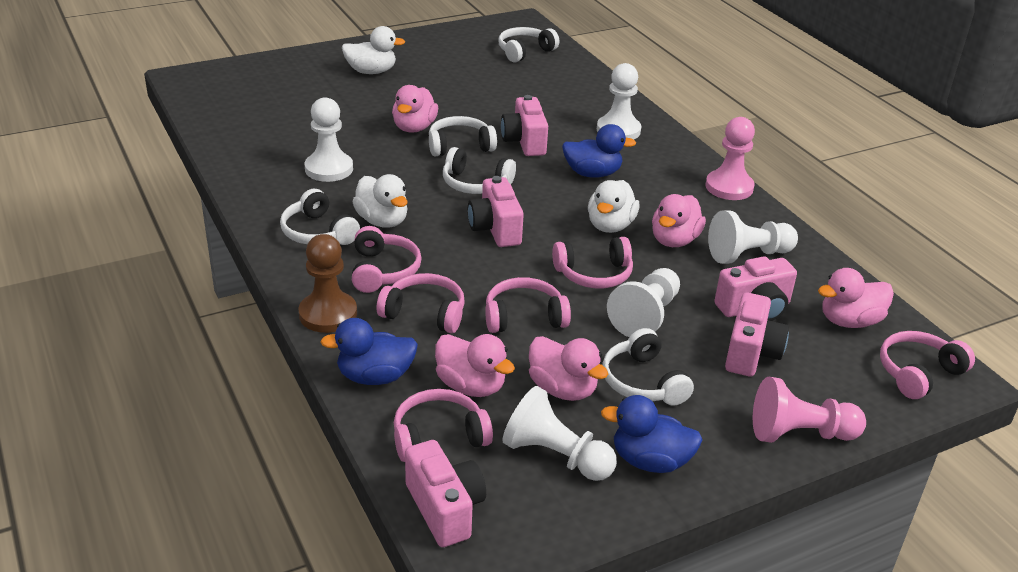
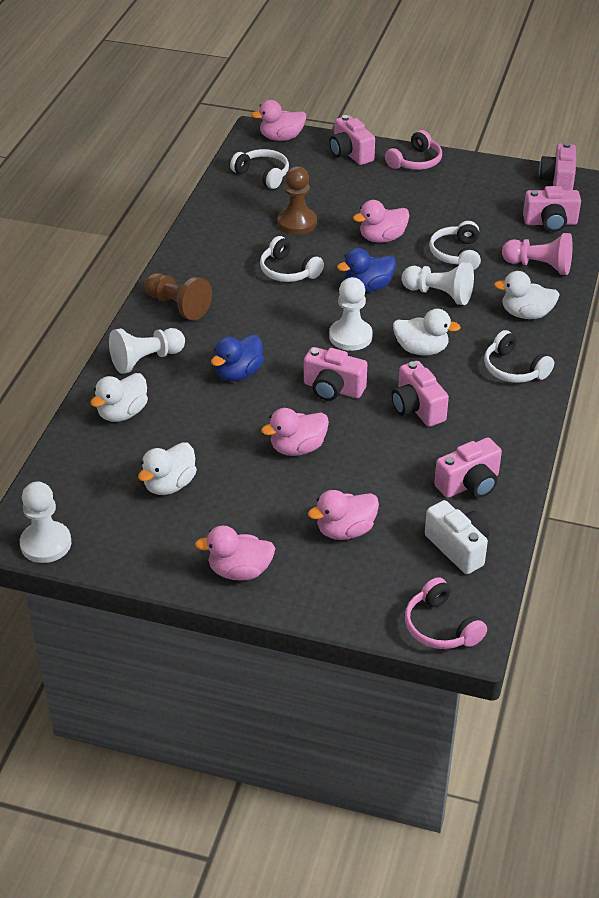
blue duck: [320,318,418,385] [562,124,636,178] [601,395,703,473] = 3 -> [211,334,264,381] [337,248,396,292] = 2
brown pawn: [299,234,357,333] = 1 -> [144,273,212,320] [277,166,317,235] = 2
pink camera: [405,440,486,547] [468,176,524,247] [501,95,548,156] [714,256,797,321] [725,292,789,376] = 5 -> [304,347,367,401] [329,115,375,165] [392,361,449,427] [434,437,502,498] [523,186,581,232] [539,142,576,190] = 6
pink headphones: [352,226,422,293] [377,273,465,333] [394,389,493,462] [485,277,571,333] [552,237,633,288] [880,331,975,399] = 6 -> [385,130,442,170] [405,577,487,649] = 2
pink pawn: [705,117,755,200] [753,377,866,443] = 2 -> [502,233,573,275] = 1
white camera: none = 0 -> [425,500,489,574] = 1
white duck: [342,26,405,74] [352,174,408,228] [588,180,639,233] = 3 -> [90,373,148,422] [138,442,197,495] [393,309,461,355] [494,271,560,319] = 4
white headphones: [280,189,360,245] [429,116,497,156] [443,147,516,194] [498,27,559,62] [602,328,694,406] = 5 -> [230,149,289,189] [260,236,324,282] [429,221,481,270] [484,330,554,383] = 4
white pawn: [304,97,353,182] [502,386,617,481] [597,63,641,139] [607,268,680,337] [708,210,798,264] = 5 -> [20,481,71,563] [109,328,185,374] [329,277,373,351] [401,262,474,305] = 4

